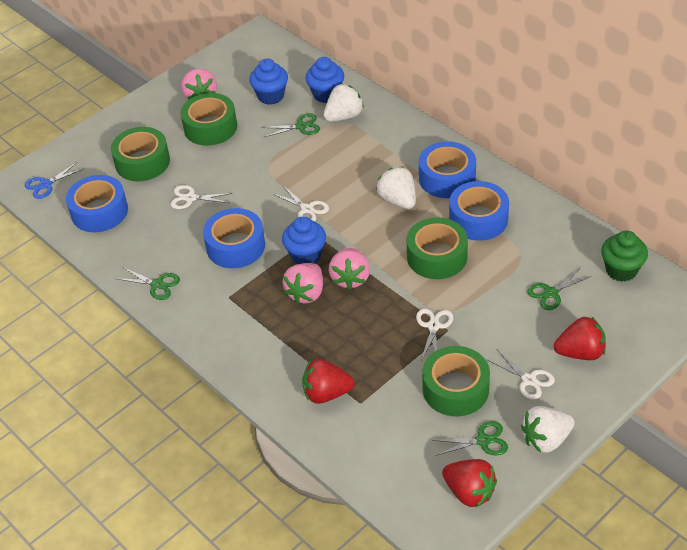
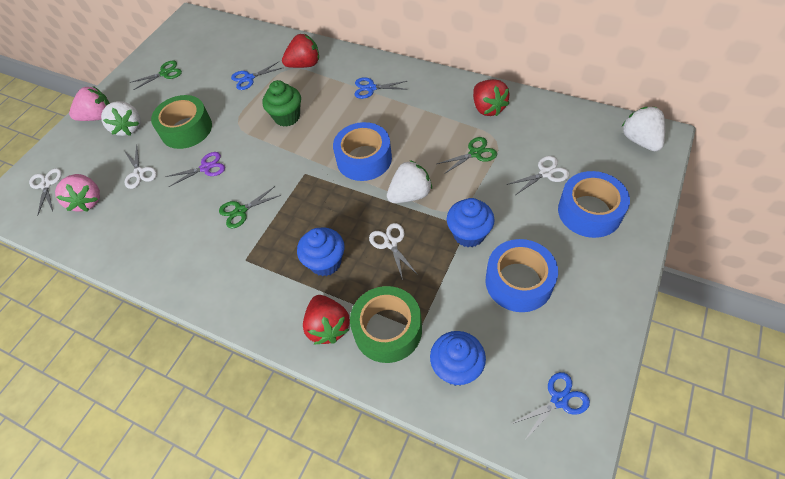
blue scissors: [25,162,83,199] = 1 -> [231,62,282,90] [355,77,408,99] [511,372,590,441] = 3
blue tape: [66,175,128,232] [203,208,265,268] [419,141,476,198] [449,181,509,241] = 4 -> [333,122,392,181] [486,239,558,312] [558,171,630,238] = 3
green scissors: [118,268,180,300] [261,113,320,137] [432,421,508,456] [527,267,591,310] = 4 -> [130,61,182,90] [219,186,281,228] [437,137,497,174] = 3
green tape: [111,127,170,181] [180,93,237,146] [406,218,468,279] [422,346,490,416] = 4 -> [151,95,212,149] [350,286,422,363] = 2
pink strawberry: [181,69,217,100] [283,263,323,304] [328,248,370,290] = 3 -> [55,174,100,212] [69,86,110,121] = 2
purple scissors: none = 0 -> [165,152,225,187] = 1

